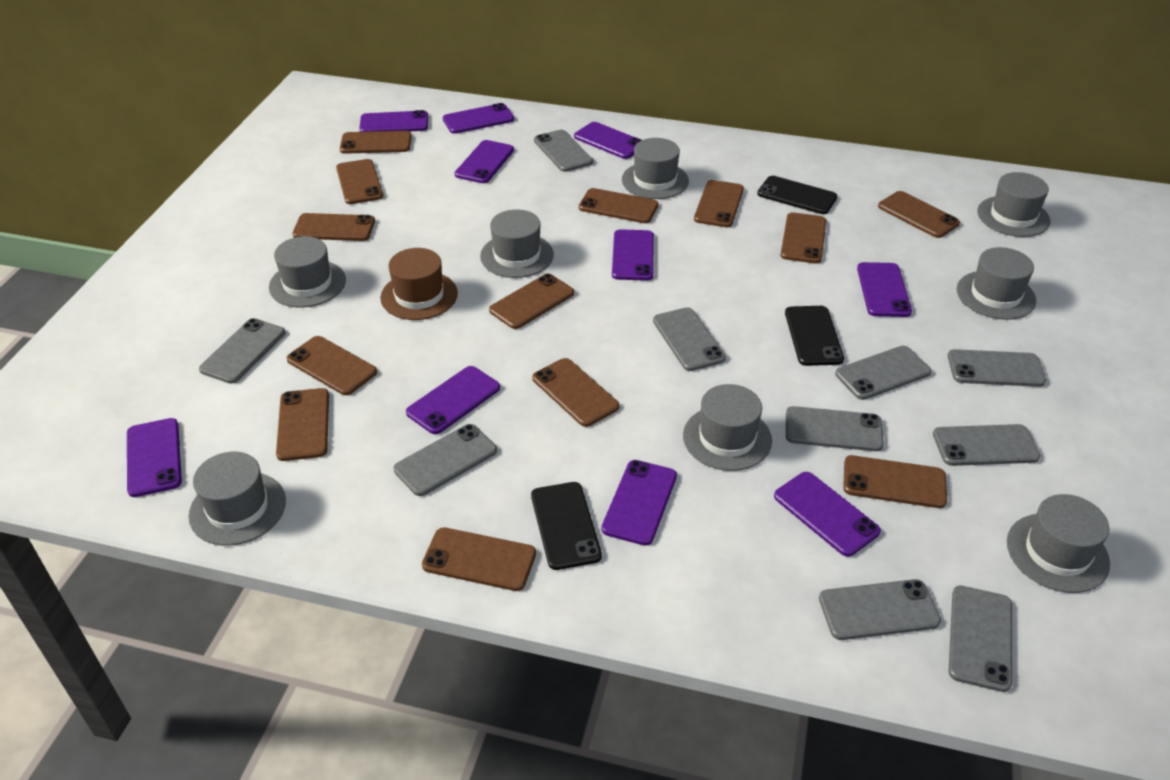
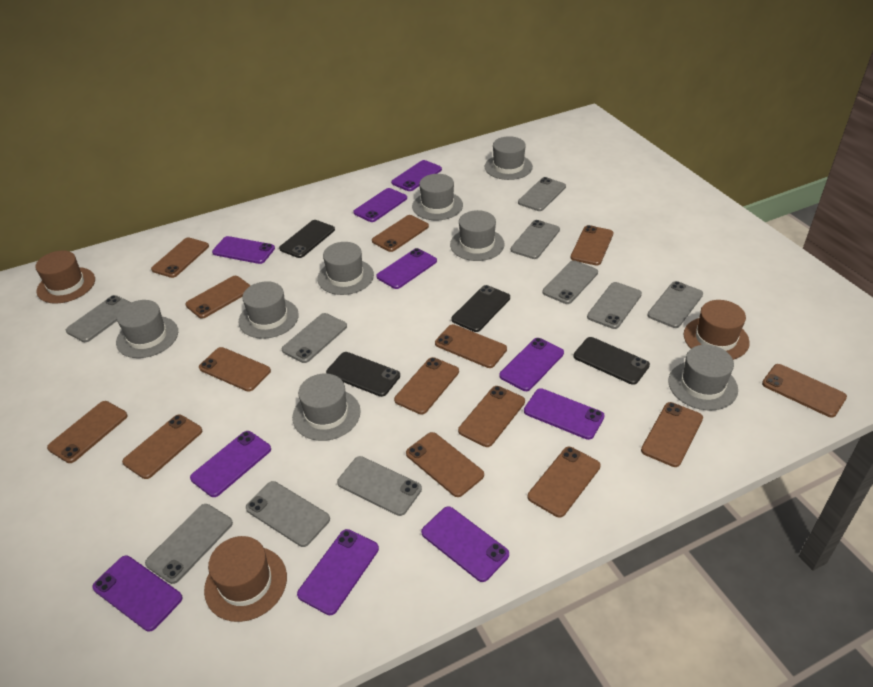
black phone: [531,482,602,570] [757,176,838,214] [785,306,844,366] = 3 -> [279,220,335,258] [326,352,400,397] [451,285,510,332] [574,337,650,385] = 4
brown hat: [380,248,458,320] = 1 -> [35,251,95,304] [204,536,287,622] [684,300,750,360] = 3
brown phone: [276,388,329,461] [287,336,377,395] [292,213,375,241] [336,159,383,204] [340,131,412,154] [422,527,536,591] [489,274,574,329] [532,358,620,427] [579,188,659,223] [694,180,744,227] [780,212,826,264] [843,455,947,508] [878,191,960,238] = 13 -> [47,401,128,463] [122,415,202,479] [151,237,209,278] [185,276,251,319] [199,347,271,392] [372,215,429,252] [394,357,459,415] [406,432,484,497] [435,324,507,368] [458,386,525,447] [528,447,601,518] [570,225,613,265] [641,402,703,467] [762,364,847,417] = 14

